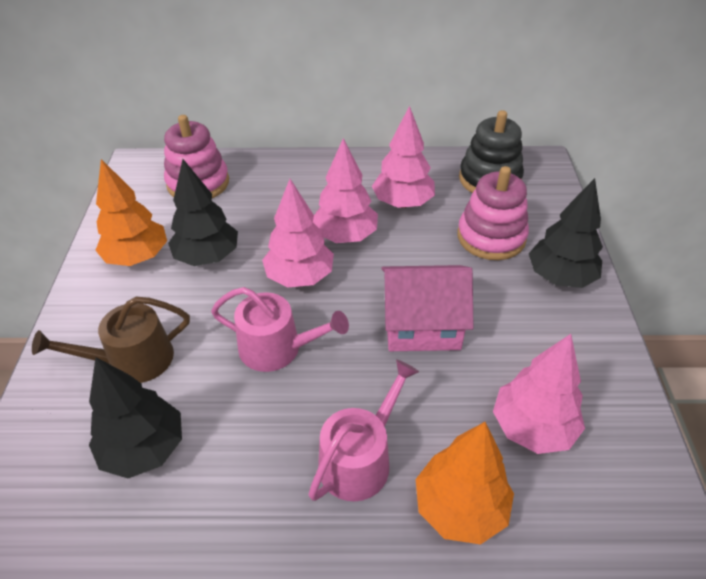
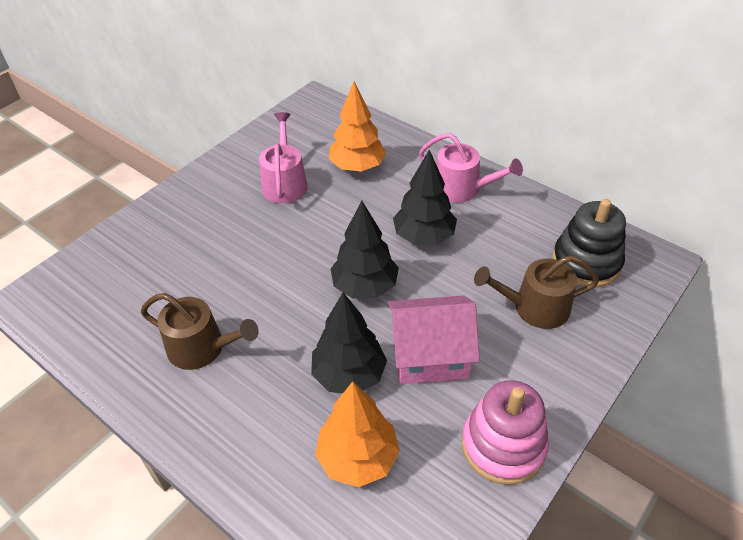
brown watering can: [32,297,190,383] = 1 -> [141,293,259,370] [474,255,599,329] = 2
pink stacking toy: [164,115,229,198] [457,166,529,260] = 2 -> [462,380,549,485] = 1
pink tree: [262,179,334,287] [313,138,378,243] [372,106,435,208] [493,334,585,454] = 4 -> none = 0

